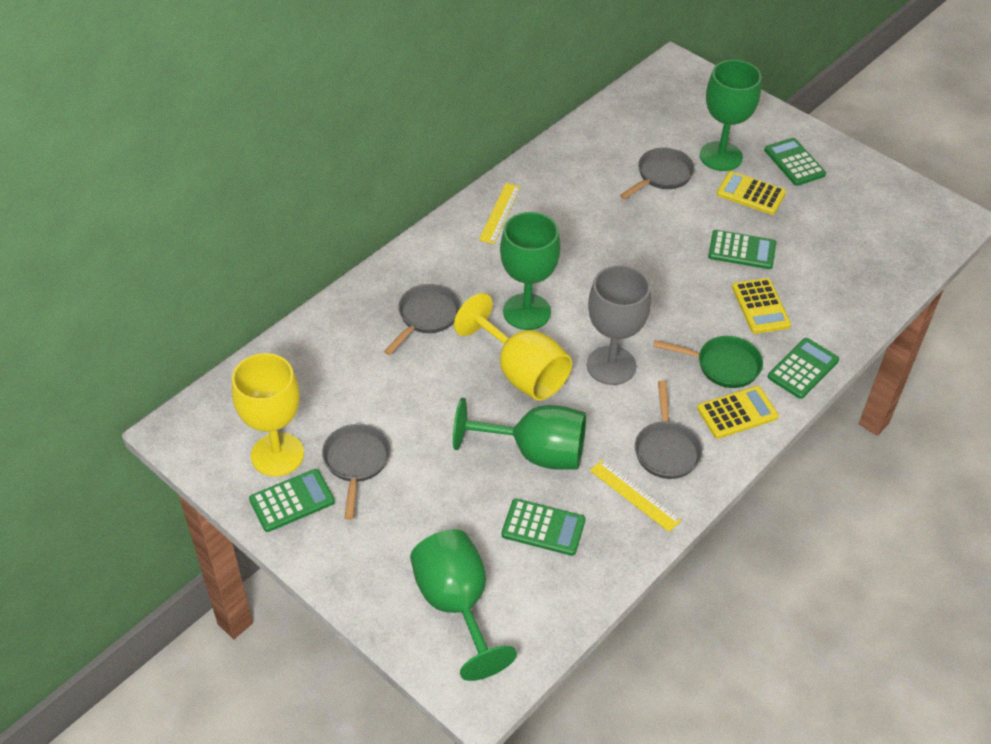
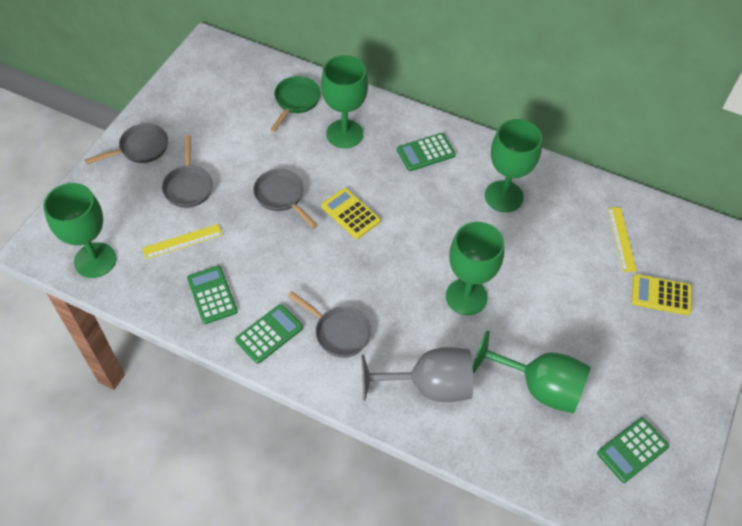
green calculator: [249,469,335,532] [502,499,586,556] [708,230,776,269] [764,138,826,186] [768,338,839,399] = 5 -> [187,266,238,324] [235,304,303,364] [397,133,456,171] [597,417,669,483] = 4
green goblet: [410,529,517,681] [453,398,586,470] [500,212,561,330] [700,60,761,171] = 4 -> [43,183,116,278] [321,55,368,148] [446,222,504,315] [473,330,591,413] [485,119,542,212] = 5
yellow calculator: [697,386,779,439] [717,171,786,215] [732,278,791,334] = 3 -> [321,188,380,239] [631,274,692,315] = 2
yellow goblet: [232,353,304,477] [454,293,572,401] = 2 -> none = 0

